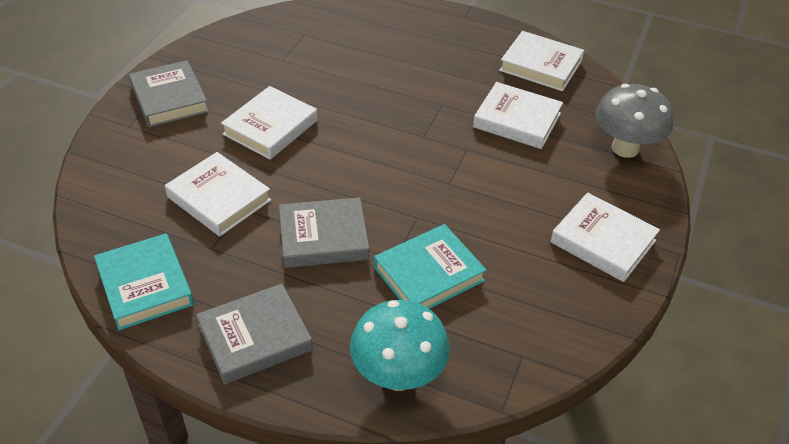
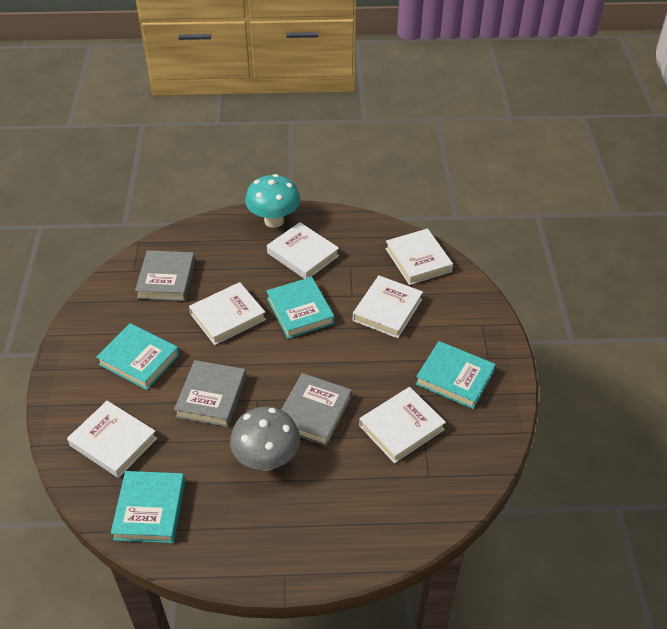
turquoise book: [94,233,194,330] [374,224,487,309] = 2 -> [96,323,179,390] [111,471,185,543] [266,277,334,339] [416,341,496,409] = 4
white book: [165,152,271,236] [221,86,317,160] [473,82,563,149] [499,31,584,91] [550,192,660,282] = 5 -> [67,401,157,478] [189,282,266,345] [267,222,339,279] [353,275,423,338] [359,387,446,463] [385,228,453,285] = 6

